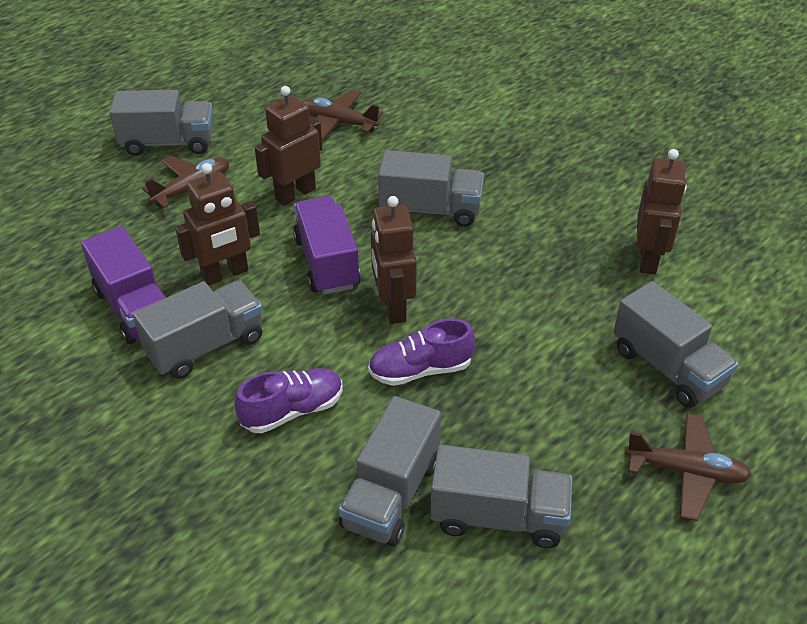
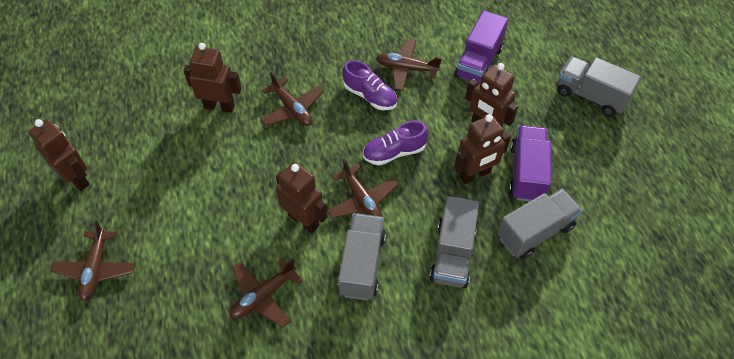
brown plane: [142,156,229,208] [303,90,383,140] [625,413,752,521] = 3 -> [50,220,135,301] [230,258,303,328] [261,72,324,126] [327,158,399,218] [376,38,442,90] = 5
brown robot: [175,163,260,286] [255,86,322,206] [371,196,417,324] [637,149,687,275] = 4 -> [28,119,90,191] [183,43,242,113] [276,162,328,233] [454,114,511,184] [465,63,518,127] = 5
grey truck: [109,90,214,156] [133,280,263,379] [339,396,441,546] [378,150,484,227] [430,445,572,548] [613,281,738,408] = 6 -> [338,213,386,300] [429,196,479,288] [497,189,583,259] [558,57,641,117] = 4

